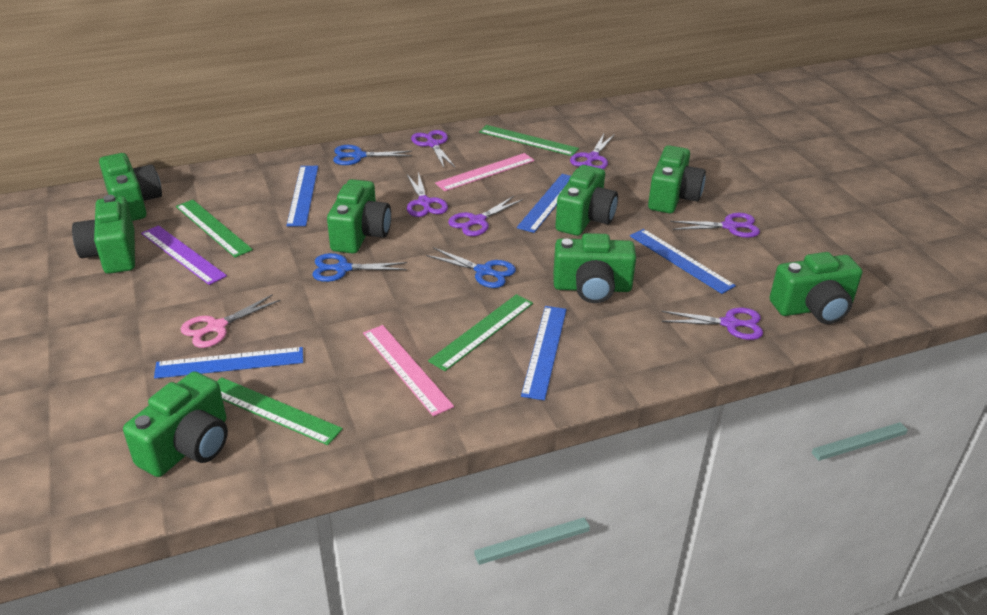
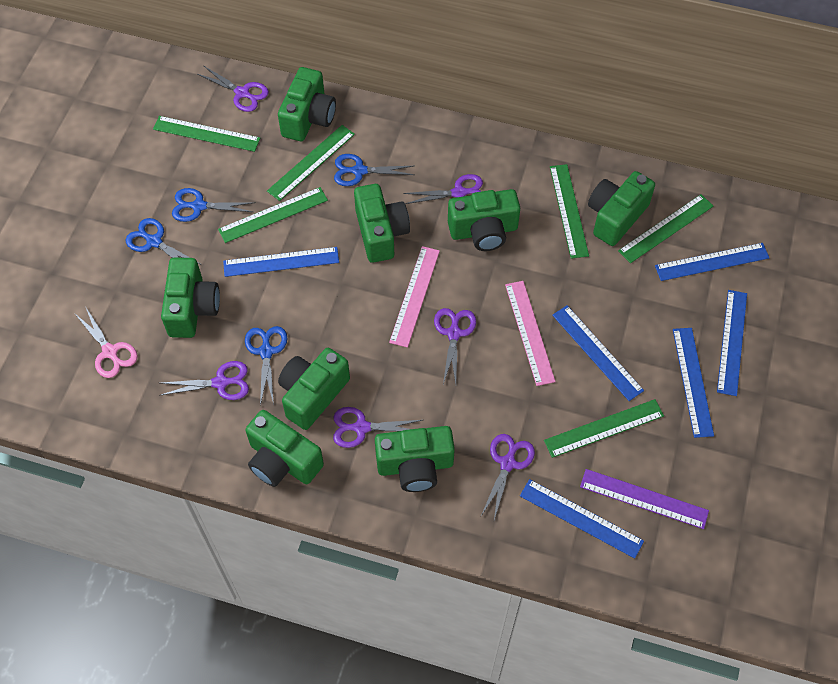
blue ruler: [154,347,303,379] [286,166,318,227] [517,174,571,233] [521,306,567,400] [630,229,736,294] = 5 -> [223,247,339,277] [520,479,644,559] [552,305,644,401] [655,243,770,281] [673,328,714,438] [717,290,747,396] = 6
blue scissors: [312,253,407,282] [333,145,412,165] [426,247,516,288] = 3 -> [125,218,202,265] [172,188,256,222] [245,326,288,405] [334,154,415,186] = 4
green ruler: [176,200,253,258] [217,377,343,445] [428,294,533,371] [479,125,579,156] = 4 -> [153,116,260,152] [218,187,328,243] [267,125,355,201] [544,399,664,458] [550,164,589,259] [618,194,714,263] = 6

